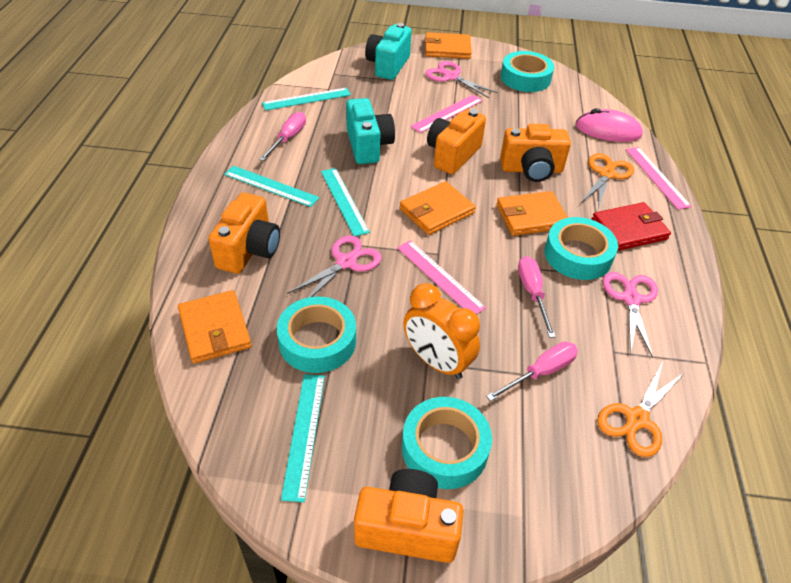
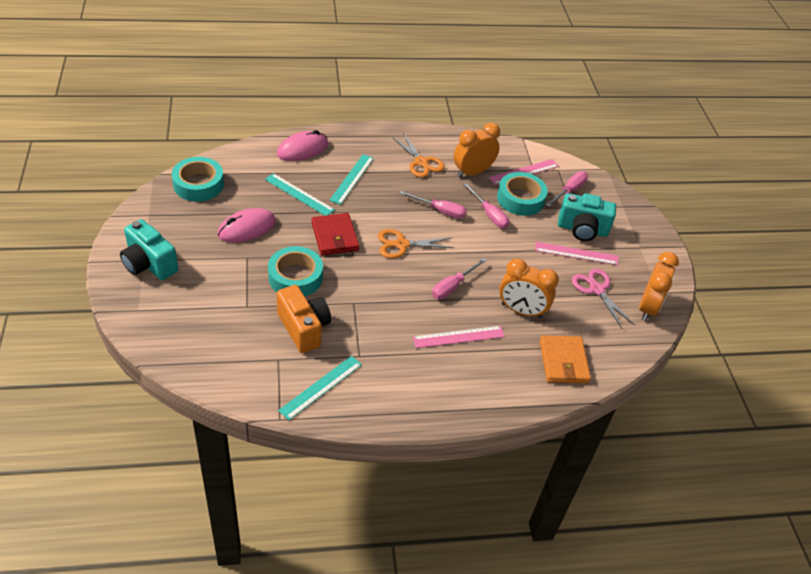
orange camera: [208,193,280,274] [354,469,463,563] [427,109,486,174] [500,124,571,182] = 4 -> [277,285,331,353] = 1
orange clock: [403,283,480,379] = 1 -> [454,123,500,178] [499,258,559,318] [639,252,679,321] = 3
orange wallet: [178,290,252,364] [400,181,476,235] [425,32,472,59] [497,191,568,236] = 4 -> [540,335,591,383] = 1
pink mouse: [576,108,643,142] = 1 -> [217,208,276,243] [277,130,328,161] = 2
pink scissors: [287,235,382,297] [425,61,498,98] [603,272,658,358] = 3 -> [572,268,635,328] = 1
pink screwdriver: [259,112,306,161] [486,342,578,401] [518,256,556,338] = 3 -> [400,191,467,219] [432,258,487,299] [463,183,509,228] [546,171,588,207] = 4
turquoise ruler: [224,166,319,207] [262,88,351,111] [281,374,325,502] [321,168,370,236] = 4 -> [265,173,335,215] [278,356,362,421] [329,154,374,205] = 3
turquoise tape: [277,296,356,373] [402,397,492,489] [501,51,554,92] [544,217,618,280] = 4 -> [172,157,224,202] [268,246,323,296] [497,172,548,216] = 3

